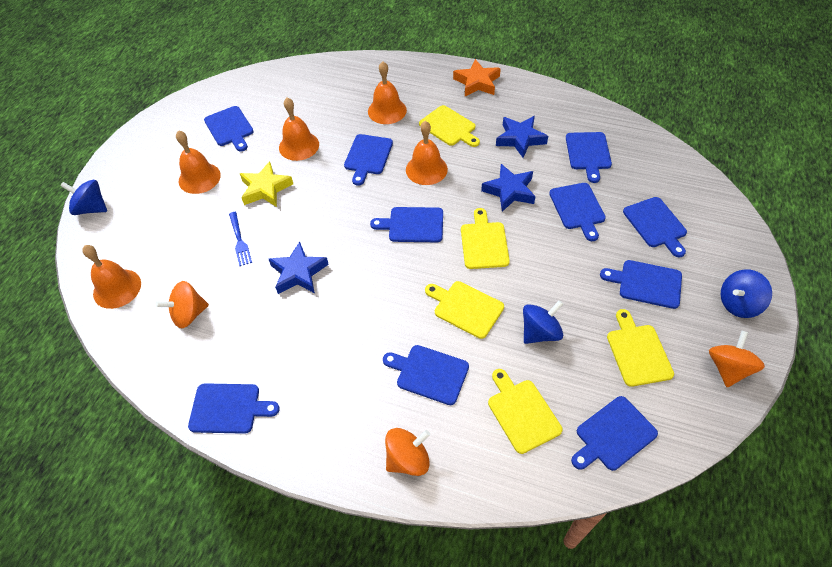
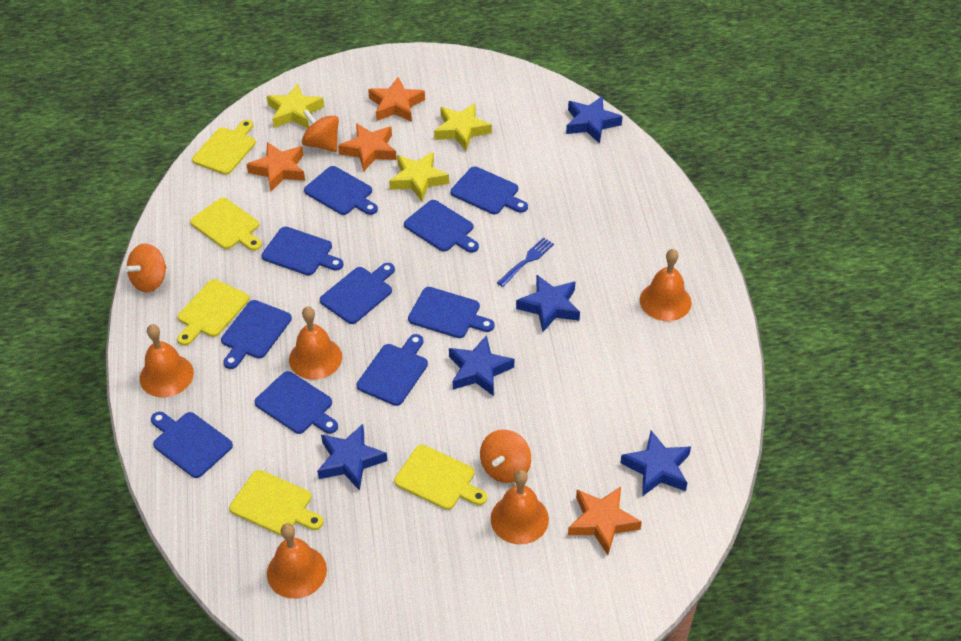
blue spinning top: [60,180,107,215] [523,300,563,344] [721,269,772,318] = 3 -> none = 0
blue star: [269,241,329,294] [481,164,536,212] [496,116,548,158] = 3 -> [317,424,387,491] [449,335,514,396] [516,275,580,332] [566,96,623,144] [620,431,691,496] = 5
orange star: [453,59,501,96] = 1 -> [246,142,305,192] [338,123,397,171] [368,77,425,122] [568,487,642,555] = 4
yellow star: [240,161,293,207] = 1 -> [267,83,324,128] [389,152,449,202] [434,103,492,150] = 3

